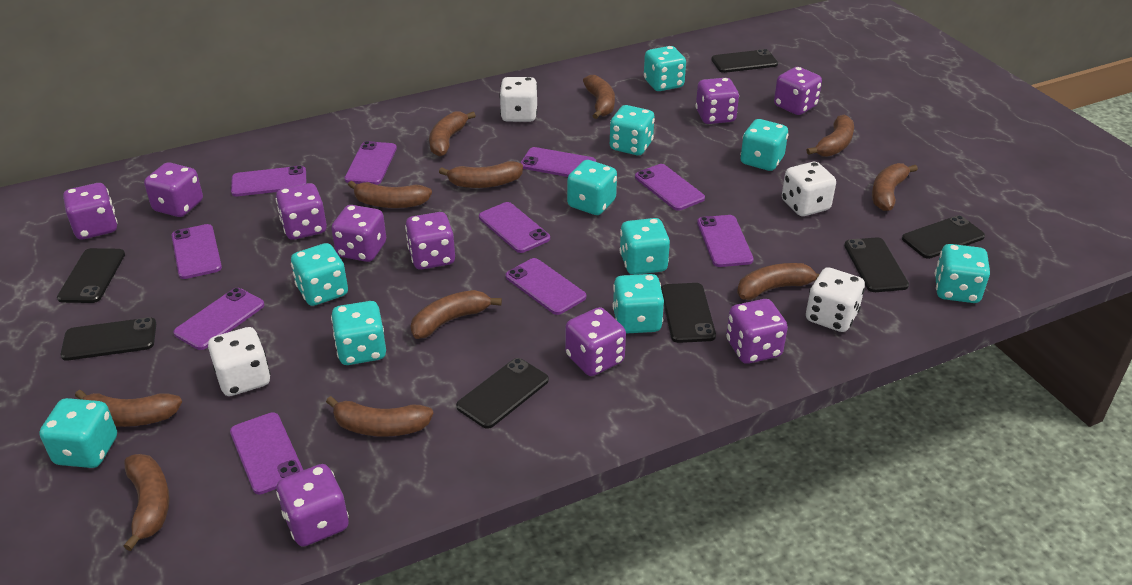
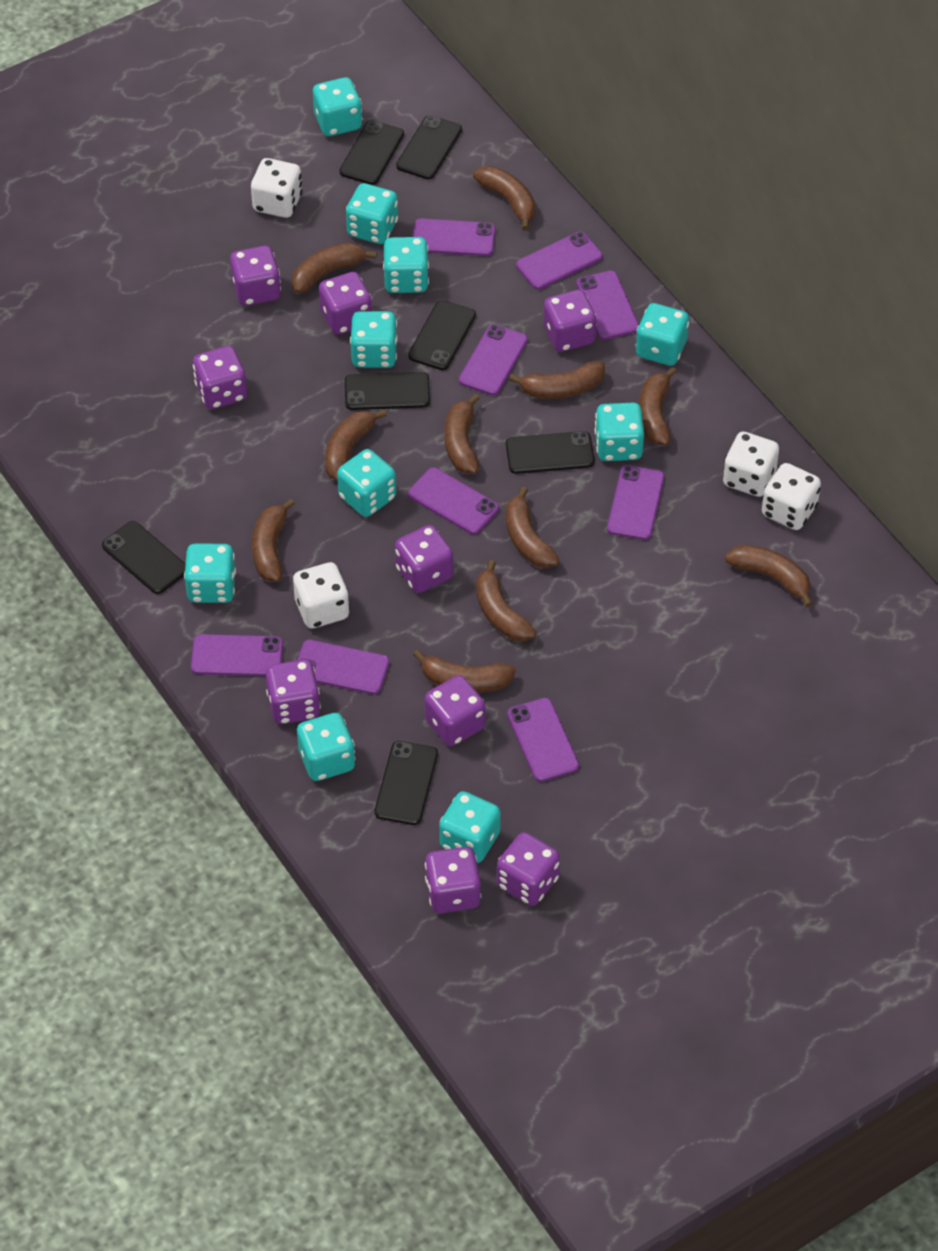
purple dice: [63,183,118,239] [144,162,203,217] [276,183,327,240] [276,464,349,546] [331,205,386,262] [405,212,455,270] [565,307,626,376] [695,78,739,124] [726,299,788,364] [774,67,822,115] = 10 -> [193,346,247,409] [230,246,281,306] [266,659,321,724] [319,272,372,335] [395,525,453,593] [425,675,486,746] [425,847,481,913] [497,832,560,906] [543,290,597,352] = 9
purple phone: [172,224,222,279] [173,288,264,350] [230,412,303,494] [231,166,307,196] [344,141,397,185] [479,202,550,253] [506,258,586,315] [520,147,596,177] [635,164,705,211] [697,215,754,267] = 10 -> [191,634,283,676] [297,640,390,695] [408,467,499,534] [413,218,495,256] [459,324,528,395] [507,698,579,782] [516,232,603,290] [576,271,639,340] [607,465,664,540] = 9

